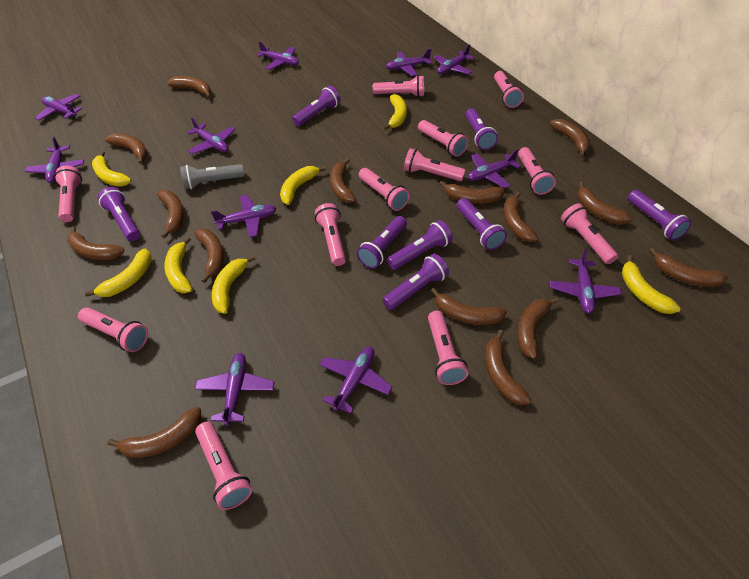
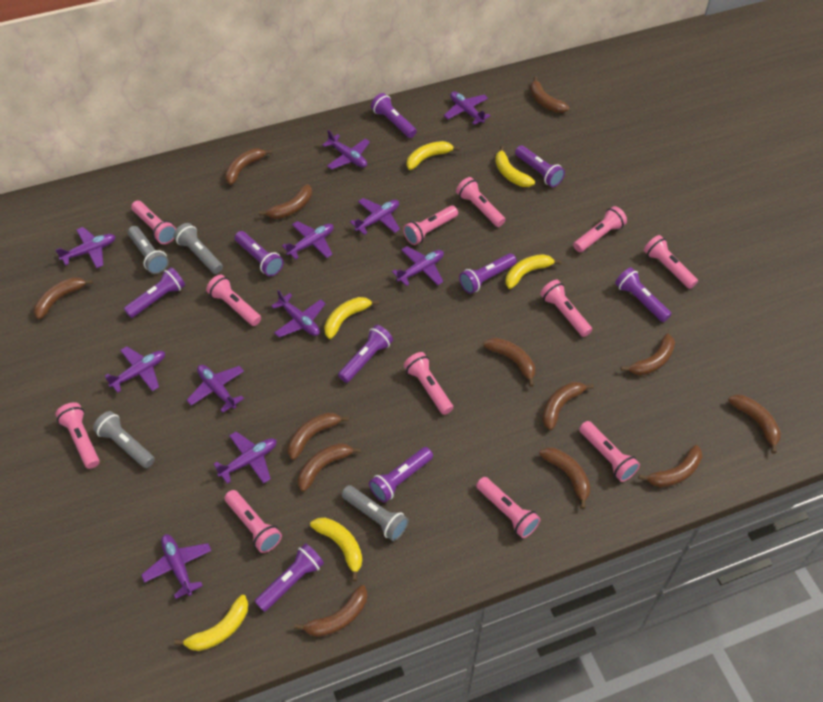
brown banana: [67,226,125,260] [105,133,148,164] [107,407,201,458] [157,190,184,238] [167,76,211,98] [194,229,224,283] [330,158,356,203] [431,288,507,325] [439,181,505,204] [485,330,531,405] [504,192,538,242] [517,297,559,359] [550,119,590,157] [578,182,633,225] [649,248,728,287] = 15 -> [34,277,93,319] [225,148,272,185] [259,184,312,219] [288,412,349,460] [294,585,367,637] [298,443,361,492] [483,338,535,387] [530,76,569,113] [539,448,591,509] [542,382,594,430] [621,334,675,376] [638,445,702,487] [728,395,781,454] = 13
grey flashlight: [180,164,245,190] = 1 -> [93,411,155,468] [128,226,169,274] [173,223,223,274] [342,485,409,541] = 4
purple flashlight: [97,187,140,241] [292,86,341,126] [357,216,407,269] [382,254,449,310] [387,220,453,270] [457,198,507,250] [466,108,498,150] [628,190,692,241] = 8 -> [124,267,185,318] [235,231,284,276] [255,543,324,612] [338,325,393,383] [369,447,433,503] [371,93,417,138] [459,253,517,294] [515,145,565,187] [615,267,672,322] = 9
yellow banana: [85,249,152,297] [92,151,132,187] [164,237,193,293] [212,255,256,314] [280,166,326,205] [384,94,407,130] [622,255,680,314] = 7 -> [174,595,248,651] [310,518,362,581] [324,297,379,339] [407,141,460,170] [495,146,535,187] [505,254,562,289] = 6

